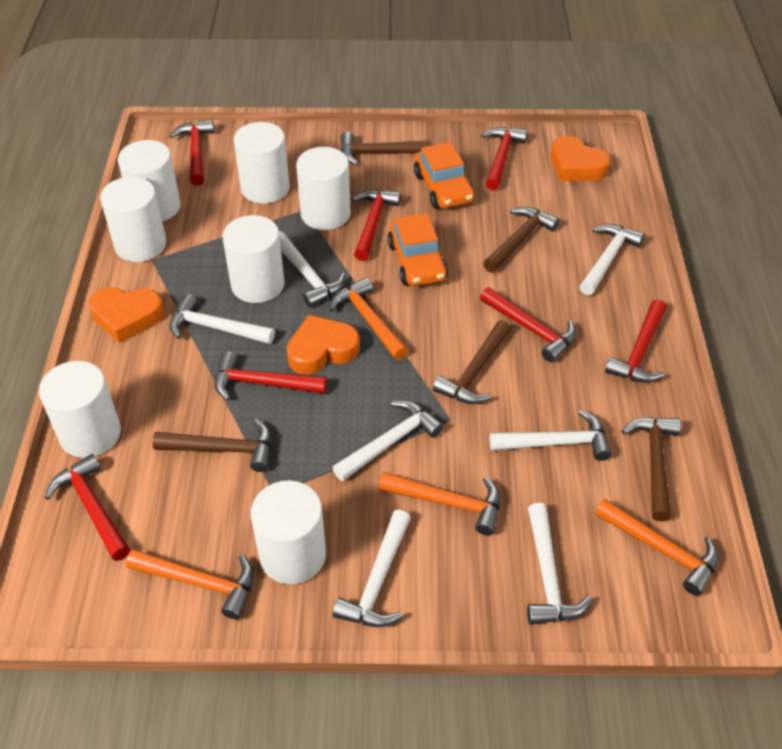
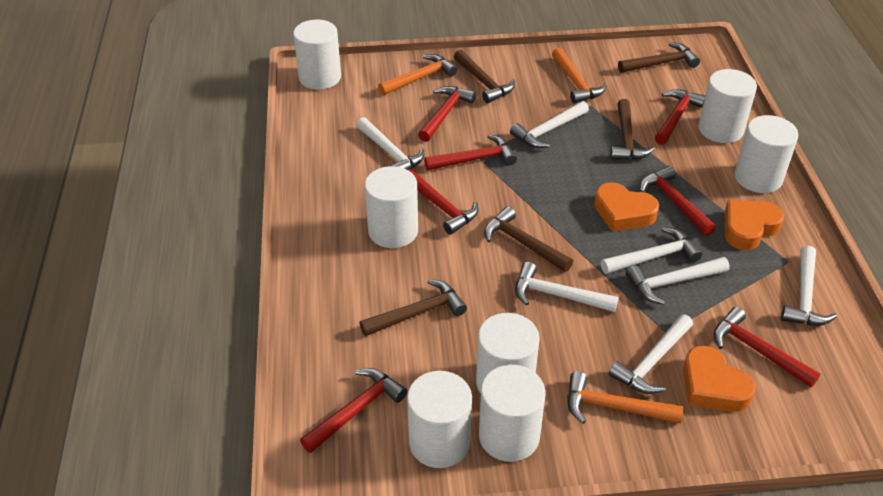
orange car: [387,213,448,286] [414,142,475,209] = 2 -> none = 0
orange hammer: [126,549,254,620] [329,278,408,360] [379,472,500,535] [595,499,719,596] = 4 -> [378,54,458,95] [552,48,607,104] [567,371,683,424] = 3

